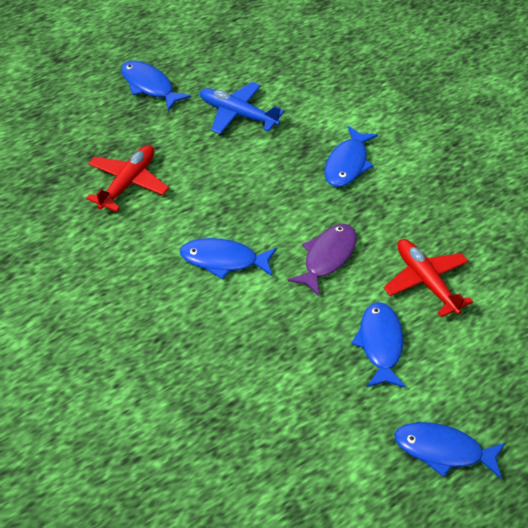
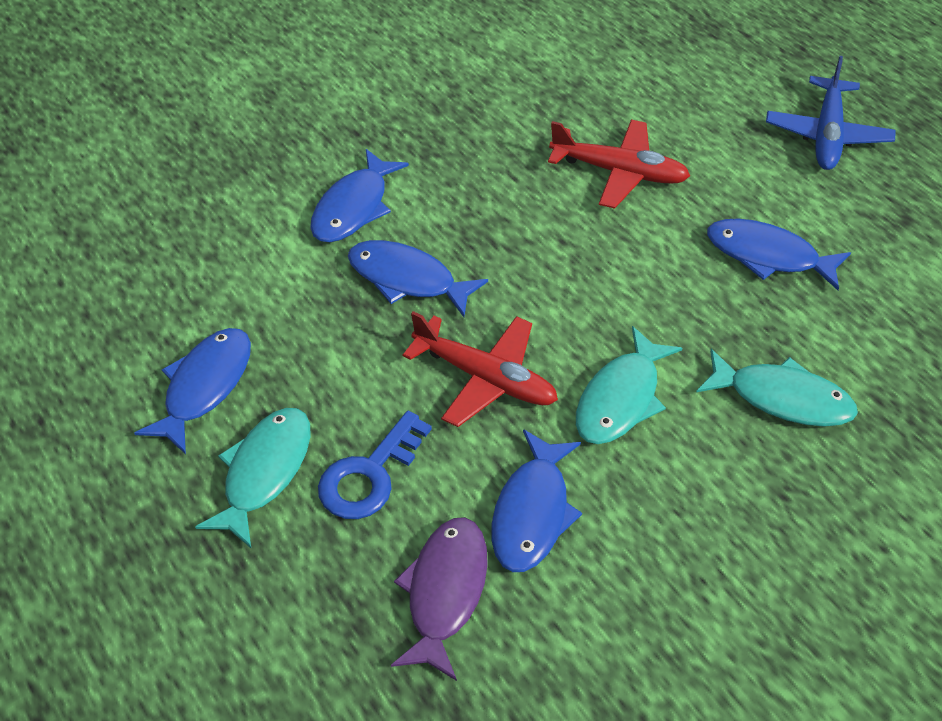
blue key: none = 0 -> [318,411,432,519] = 1
turquoise fish: none = 0 -> [195,408,311,548] [576,326,682,444] [696,349,858,427] = 3

